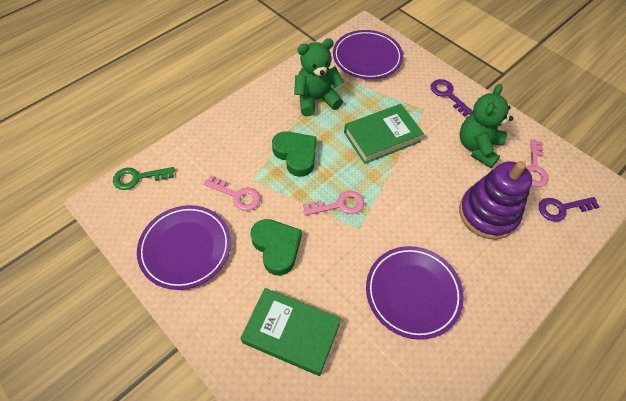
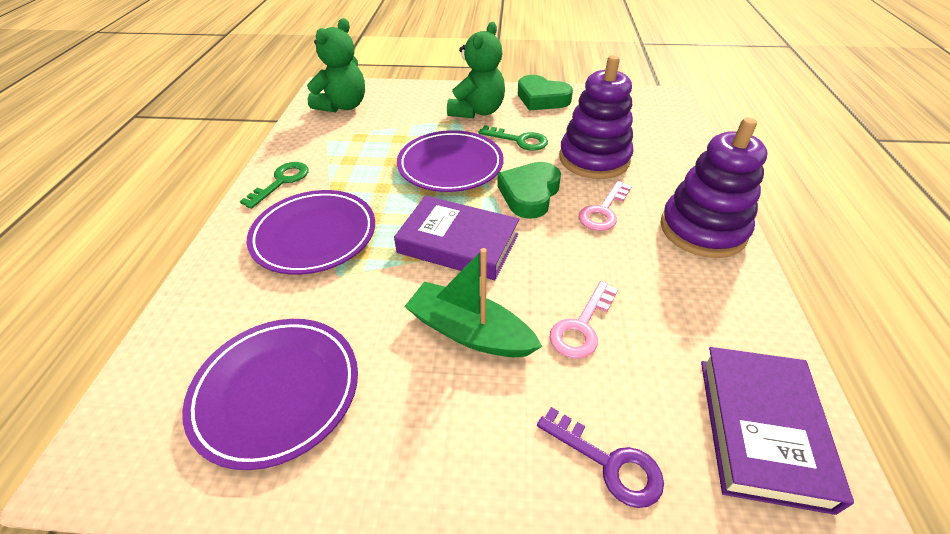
green boat: none = 0 -> [404,248,543,357] = 1
green book: [241,288,341,376] [344,104,424,164] = 2 -> none = 0
green key: [113,167,175,190] = 1 -> [240,162,309,209] [478,125,548,151] = 2
pink key: [204,176,261,211] [303,191,364,216] [526,139,549,187] = 3 -> [549,281,618,359] [579,181,632,231] = 2
purple book: none = 0 -> [394,196,519,280] [701,347,854,515] = 2
purple key: [431,79,473,117] [539,197,600,222] = 2 -> [537,407,664,508] = 1
purple stacking toy: [459,161,532,240] = 1 -> [559,55,634,179] [660,117,767,258] = 2

